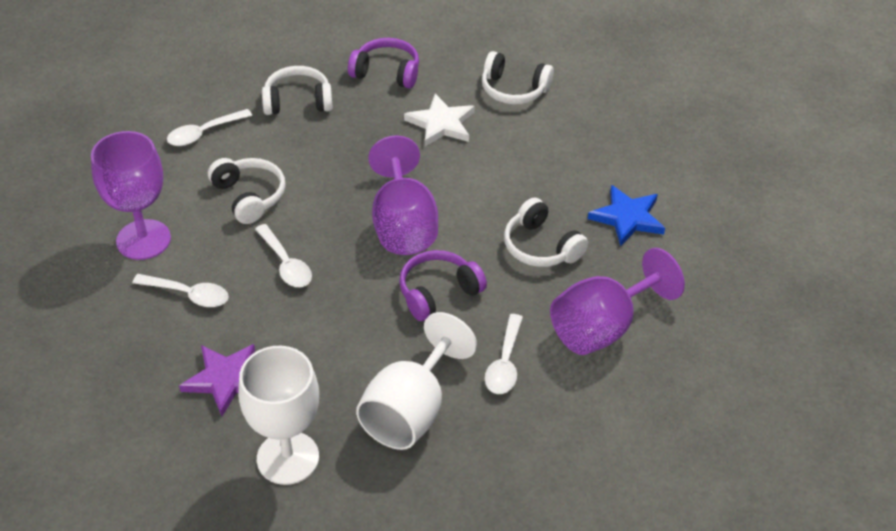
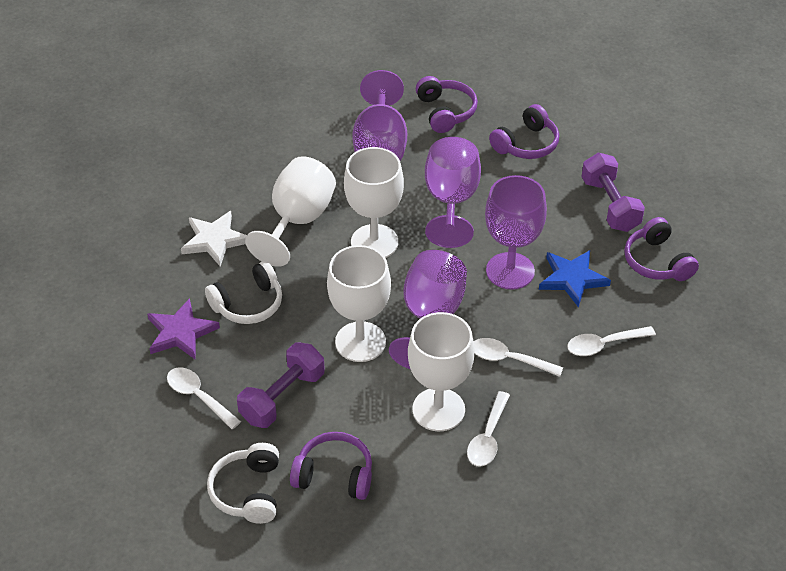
purple dumbbell: none = 0 -> [237,342,325,428] [581,153,645,232] = 2
purple goblet: [91,131,171,260] [368,135,438,255] [550,248,685,355] = 3 -> [353,70,407,161] [389,250,467,369] [425,137,481,248] [485,175,547,290] = 4
purple headphones: [348,38,419,88] [399,250,487,321] = 2 -> [290,432,372,500] [416,76,478,133] [489,104,559,159] [624,217,699,281] = 4
white goblet: [238,346,319,485] [356,312,477,450] = 2 -> [245,156,336,267] [327,245,391,362] [344,147,404,258] [408,312,475,431] = 4
white headphones: [208,158,286,224] [262,66,333,115] [482,51,554,104] [504,197,588,267] = 4 -> [205,261,282,324] [207,443,279,524] = 2

